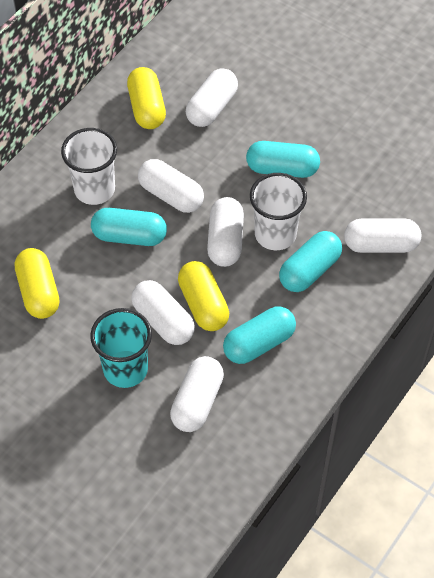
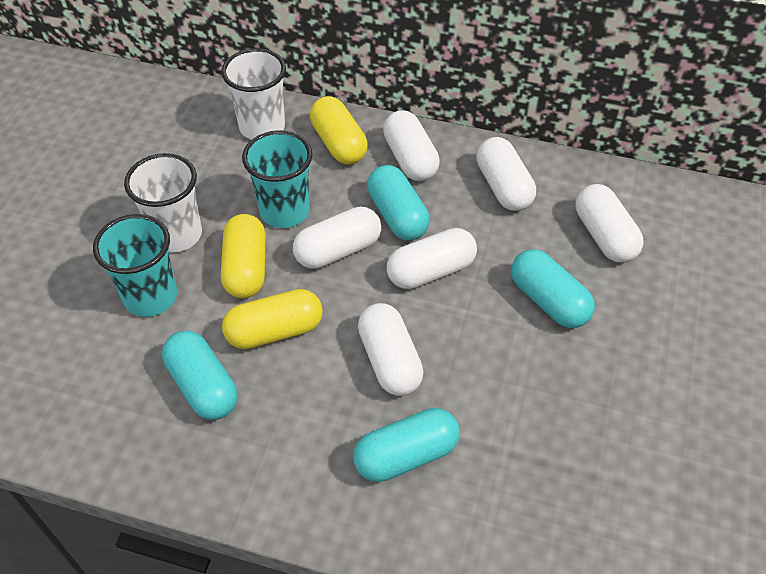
turquoise cup: [90,308,152,388] = 1 -> [93,214,177,317] [242,130,312,228] = 2

